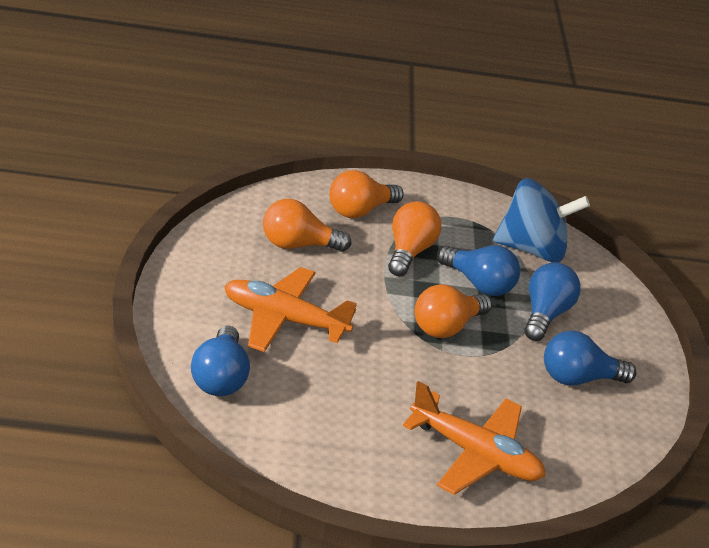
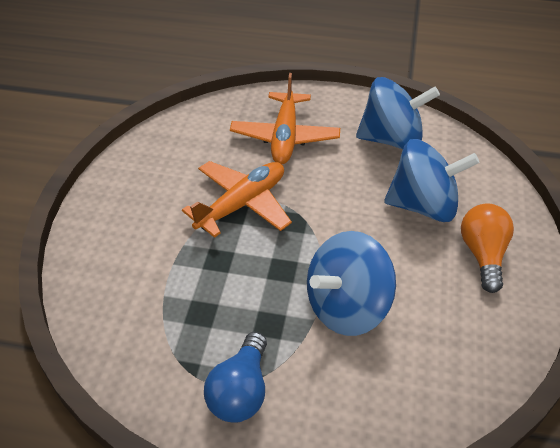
blue light bulb: [191,326,250,396] [437,245,520,296] [524,262,581,341] [544,330,637,385] = 4 -> [204,332,267,423] = 1
blue spinning top: [493,178,590,263] = 1 -> [307,231,396,336] [356,77,440,149] [384,139,479,222] = 3
orange light bulb: [263,199,351,252] [329,170,404,218] [388,201,441,276] [415,284,492,338] = 4 -> [461,204,514,293] = 1

